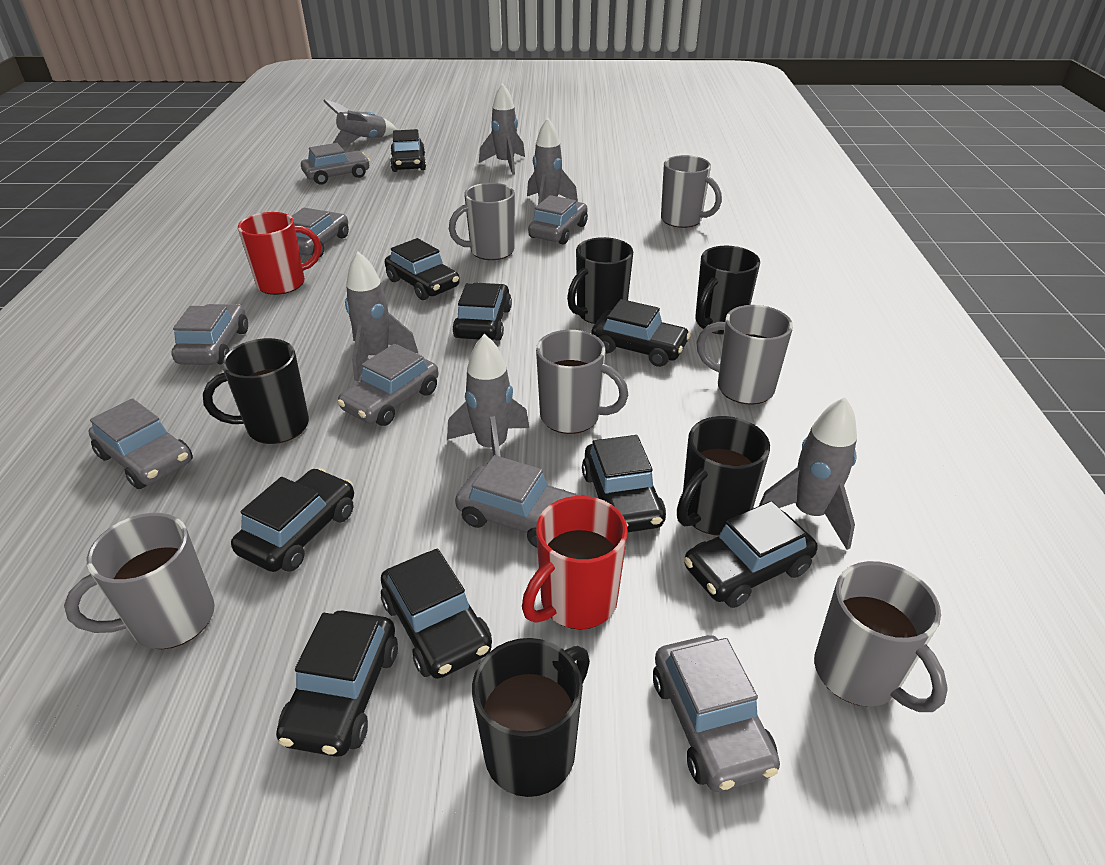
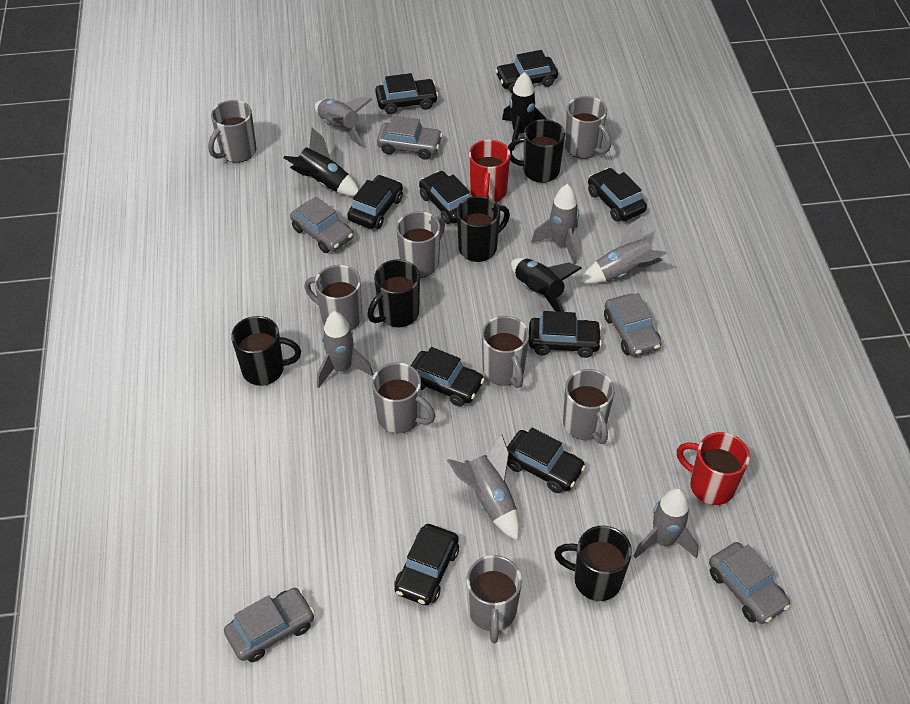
black rocket: none = 0 -> [284,127,359,197] [502,72,546,151] [511,258,582,312] = 3
grey car: [89,398,193,489] [171,304,248,365] [291,208,349,257] [301,143,370,185] [337,344,439,426] [455,455,579,548] [528,195,588,245] [653,635,780,792] = 8 -> [224,588,315,662] [290,196,353,253] [377,116,443,160] [604,293,661,356] [709,542,790,624] = 5
grey mug: [64,513,215,649] [449,183,515,260] [536,330,628,434] [661,155,722,228] [696,305,793,404] [814,561,948,712] = 6 -> [208,100,256,163] [304,265,362,330] [372,362,435,433] [396,211,445,278] [466,555,522,643] [482,316,529,388] [563,369,615,444] [565,96,611,159] = 8

